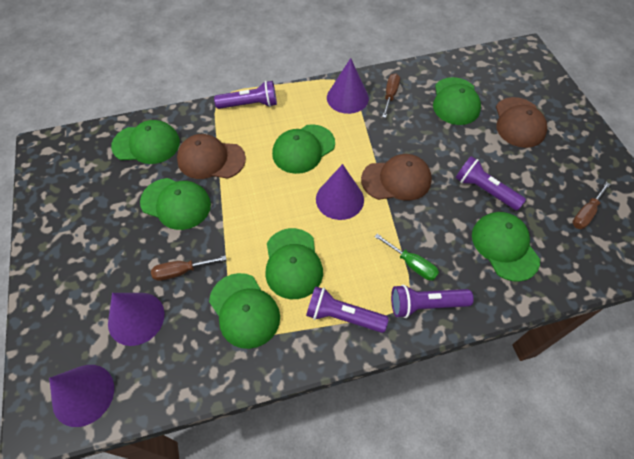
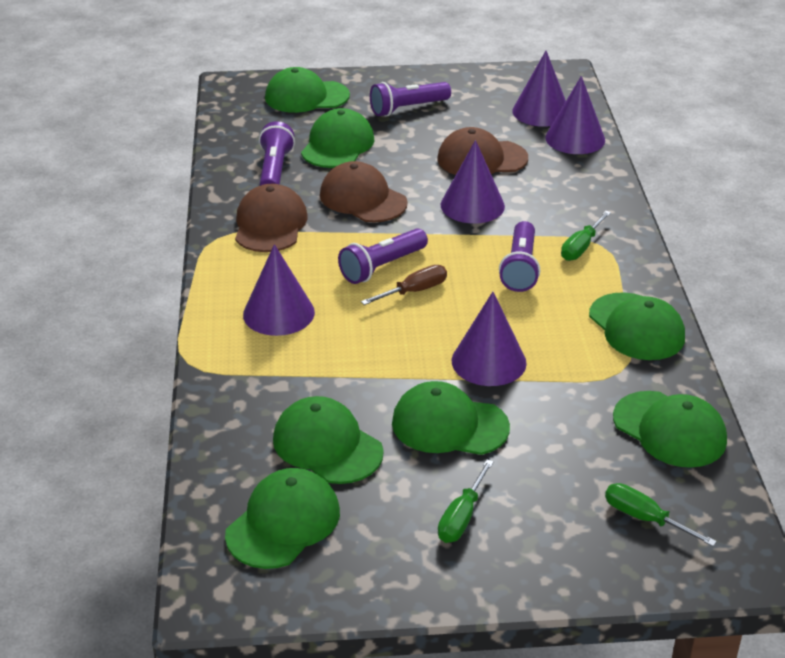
brown screwdriver: [151,256,227,281] [382,73,400,118] [572,182,610,229] = 3 -> [361,265,447,305] = 1
green screwdriver: [374,234,439,281] = 1 -> [438,459,494,543] [561,211,611,261] [605,483,717,547] = 3
purple cone: [49,365,114,427] [108,293,164,346] [316,164,364,220] [327,58,369,114] = 4 -> [243,244,315,336] [441,140,505,223] [452,292,527,386] [512,51,566,127] [545,76,605,154] = 5

